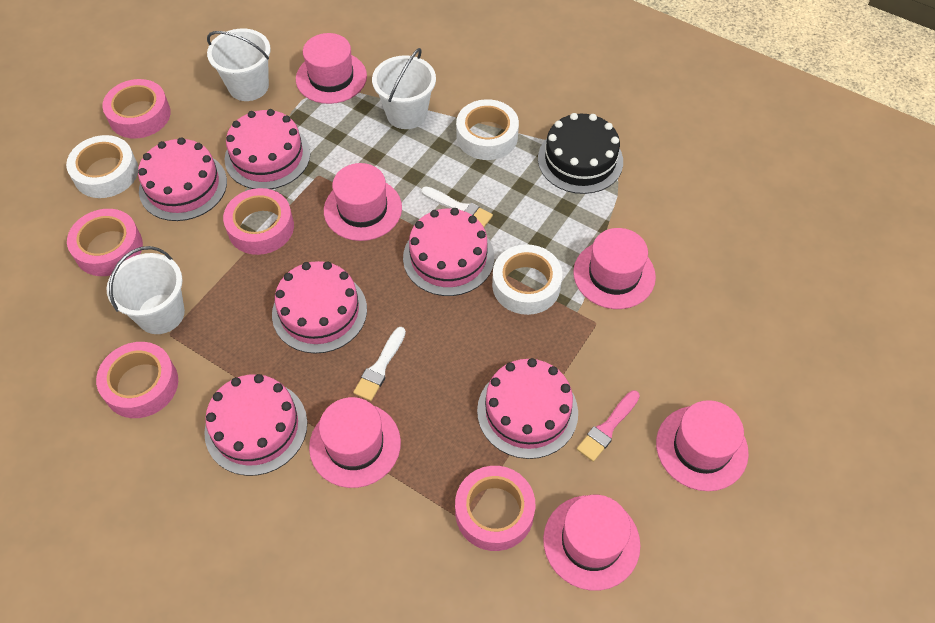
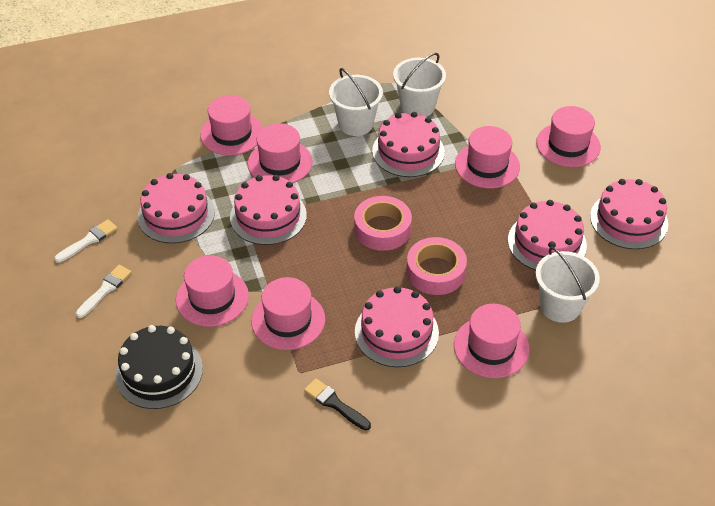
black brush: none = 0 -> [304,378,371,431] = 1
pink brush: [577,390,640,462] = 1 -> none = 0
pink hat: [296,33,367,104] [309,397,401,488] [324,163,402,241] [543,495,640,591] [573,228,656,309] [656,400,749,491] = 6 -> [176,255,249,327] [200,95,263,156] [248,123,313,183] [251,277,325,350] [454,304,530,378] [455,126,520,188] [536,106,601,167] = 7
pink tape: [67,209,143,276] [96,342,178,418] [102,79,171,138] [223,188,294,255] [455,466,535,551] = 5 -> [354,196,412,251] [406,237,467,295] = 2
white tape: [66,135,138,198] [456,99,519,160] [492,244,562,315] = 3 -> none = 0

